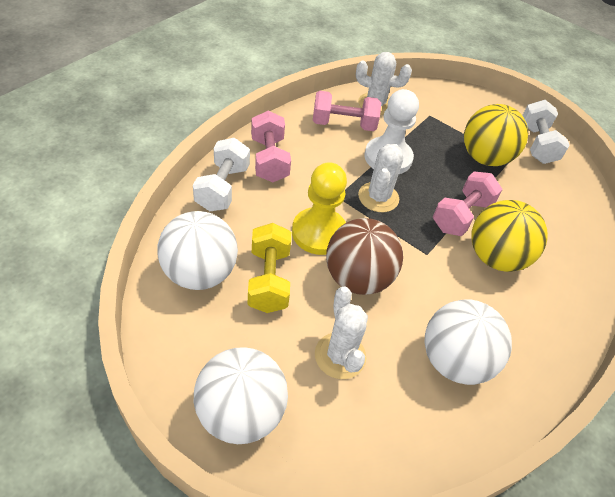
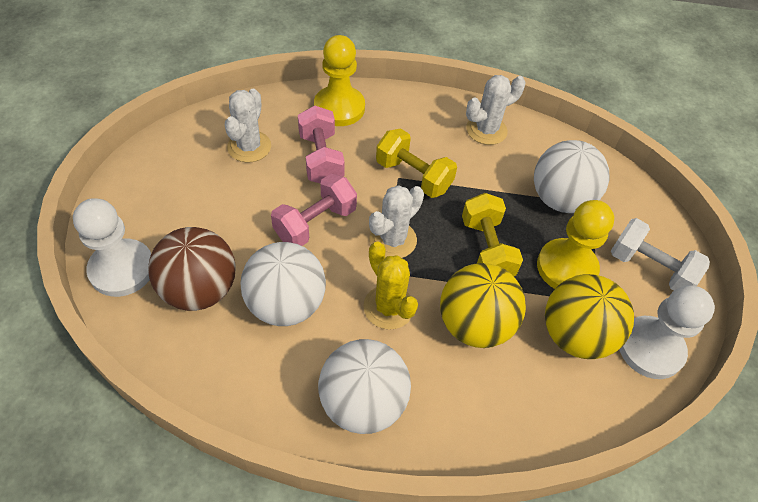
pink dumbbell: [251,110,291,182] [313,91,381,131] [433,171,503,236] = 3 -> [271,174,357,246] [298,105,345,184] = 2
white dumbbell: [193,138,250,211] [522,100,570,164] = 2 -> [611,218,710,291] = 1
white pawn: [364,89,419,174] = 1 -> [73,198,151,297] [619,285,715,379] = 2
yellow cactus: none = 0 -> [363,241,418,330] = 1
yellow dumbbell: [248,223,291,313] = 1 -> [376,128,457,198] [462,193,523,276] = 2
yellow pawn: [292,162,347,255] = 1 -> [314,35,365,126] [537,200,614,289] = 2

